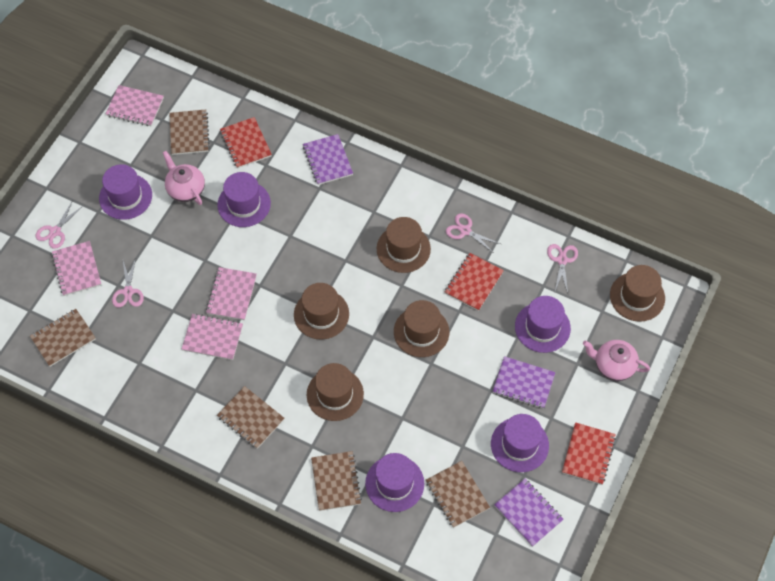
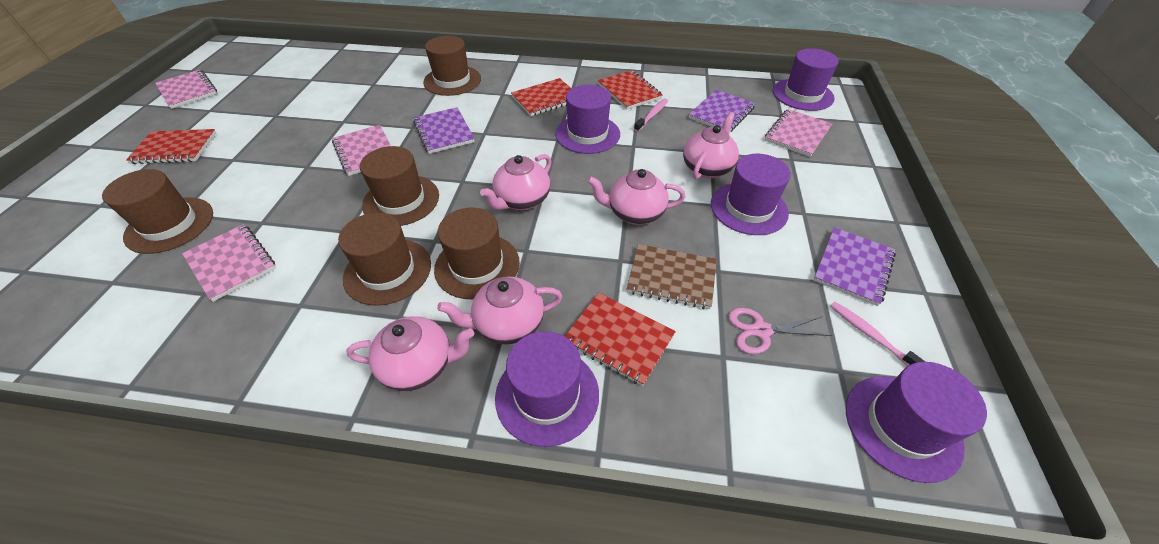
brown notebook: [30,309,96,367] [169,110,210,155] [217,386,285,449] [311,451,362,511] [426,461,490,528] = 5 -> [627,244,717,309] = 1
pink scissors: [36,200,83,249] [112,258,144,308] [446,214,501,253] [547,244,578,293] = 4 -> [728,308,832,354] = 1
pink teapot: [163,151,205,205] [583,340,650,381] = 2 -> [346,316,474,391] [437,277,563,344] [480,154,551,210] [587,169,685,225] [683,112,739,179] = 5
pink toothbrush: none = 0 -> [634,99,668,132] [830,302,925,366] = 2
red notebook: [220,117,272,168] [445,253,504,311] [562,422,616,485] = 3 -> [126,129,216,164] [511,78,572,116] [565,293,676,386] [598,70,663,110] = 4

